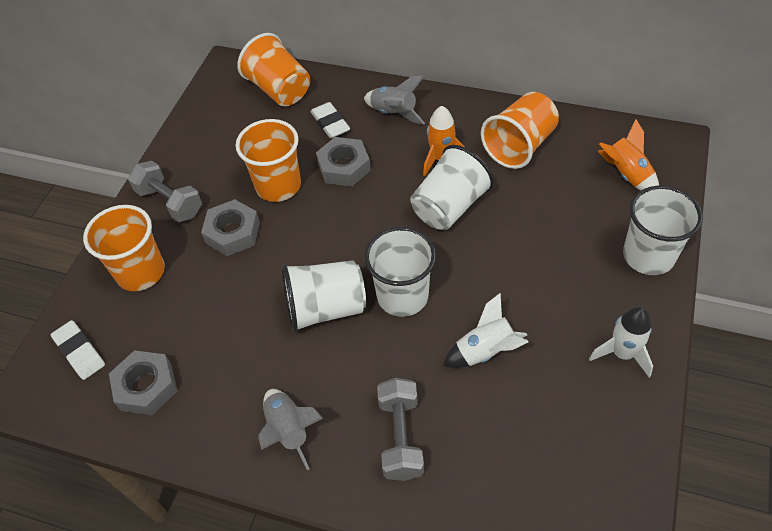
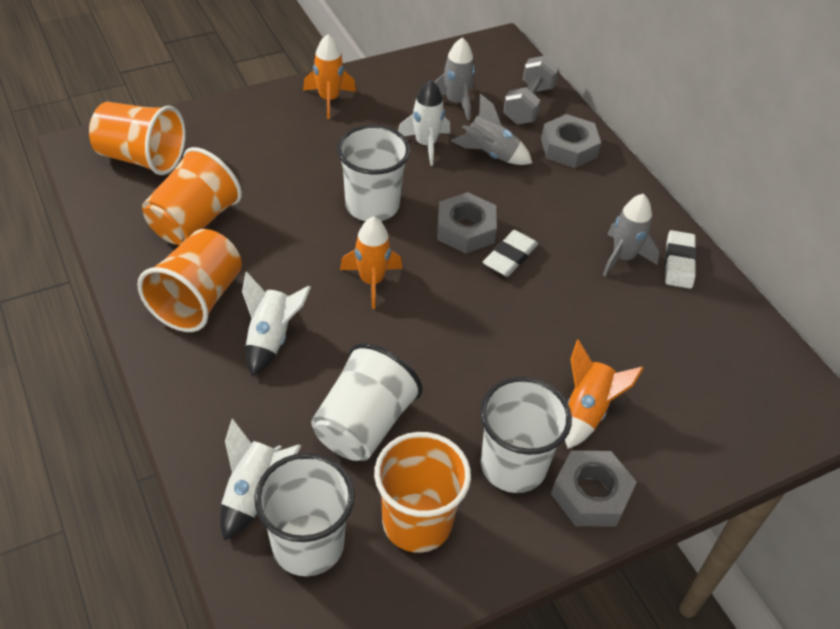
grey dumbbell: [128,161,202,222] [377,378,424,481] = 2 -> [503,55,559,125] = 1
grey rocket: [258,389,323,470] [364,75,425,125] = 2 -> [434,37,475,120] [451,94,533,165] [603,194,660,276] = 3
orange rocket: [423,106,466,176] [598,119,659,191] = 2 -> [303,34,356,119] [340,216,402,309] [565,340,644,449] = 3
white rocket: [443,292,529,368] [589,307,653,377] = 2 -> [220,419,301,541] [242,272,311,377] [398,80,450,166] = 3

